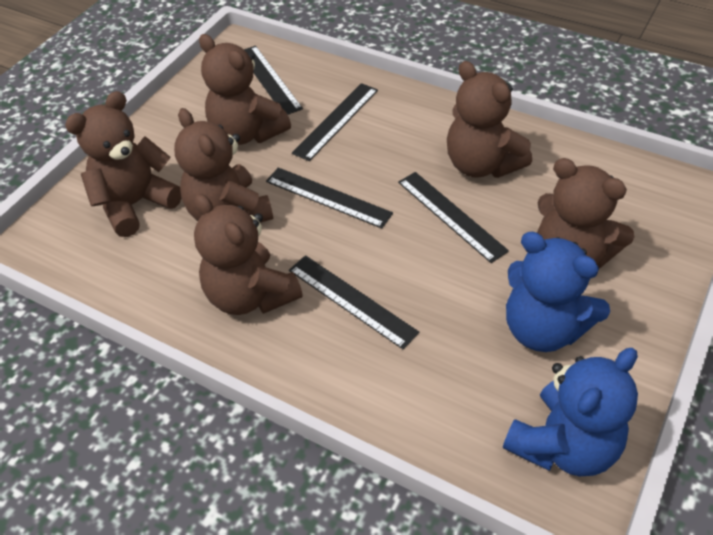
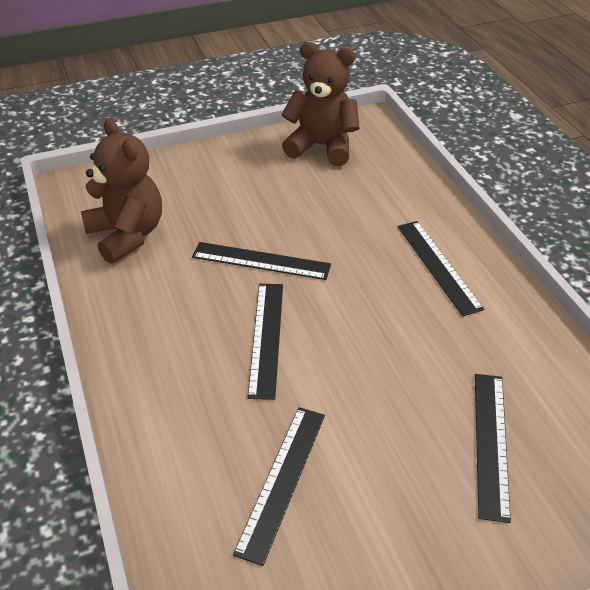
blue teddy bear: [503,348,638,477] [506,232,610,352] = 2 -> none = 0
brown teddy bear: [65,91,182,237] [174,108,273,223] [194,194,303,315] [199,34,291,145] [447,61,532,178] [537,158,634,269] = 6 -> [81,118,162,264] [281,42,360,166] = 2

